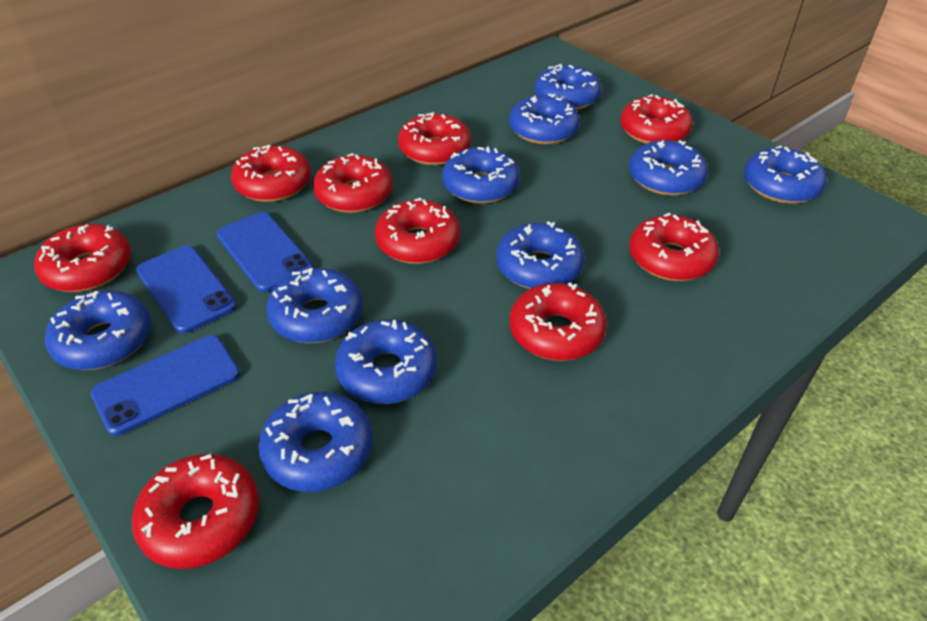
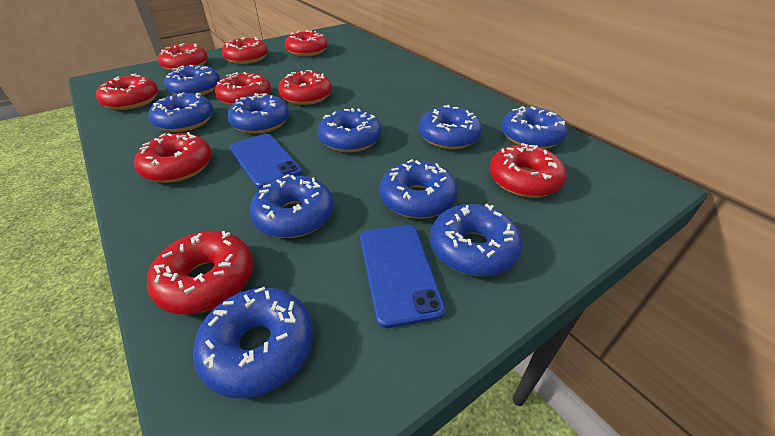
blue phone: [91,335,240,436] [136,245,237,334] [217,212,313,292] = 3 -> [229,134,302,189] [360,225,445,328] = 2

